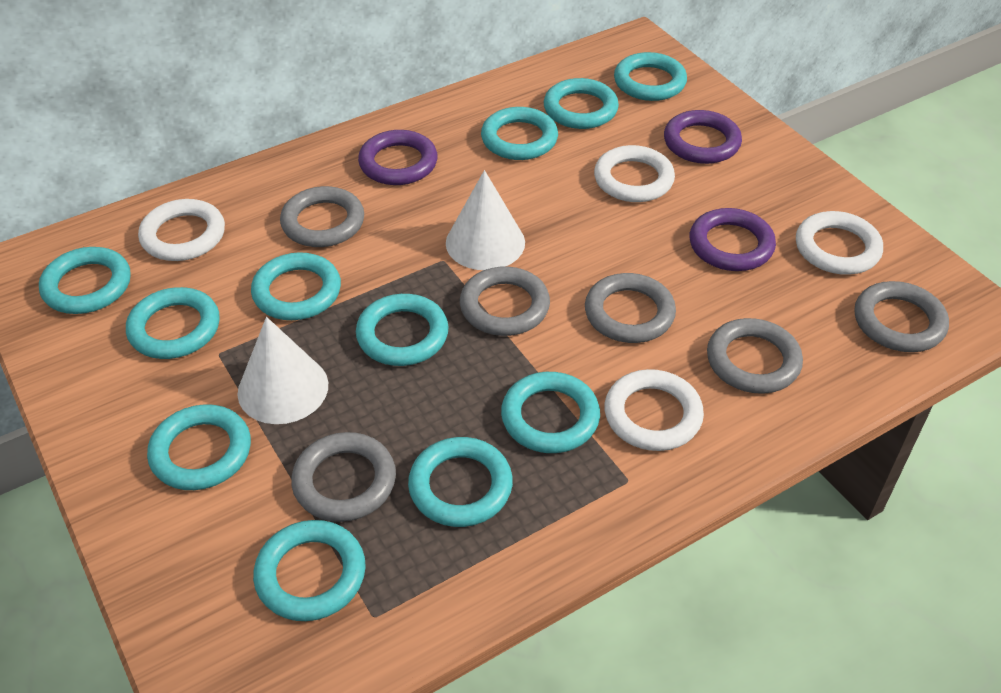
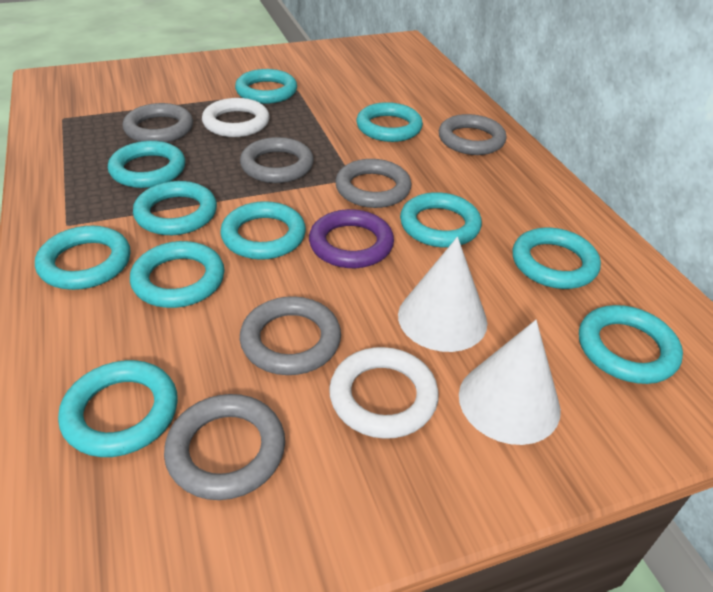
purple ring: [358,130,437,185] [664,110,742,164] [690,208,776,271] = 3 -> [309,209,394,268] = 1
white ring: [138,199,225,261] [594,145,675,202] [604,369,704,451] [796,211,883,275] = 4 -> [202,98,270,137] [329,347,439,439] = 2

